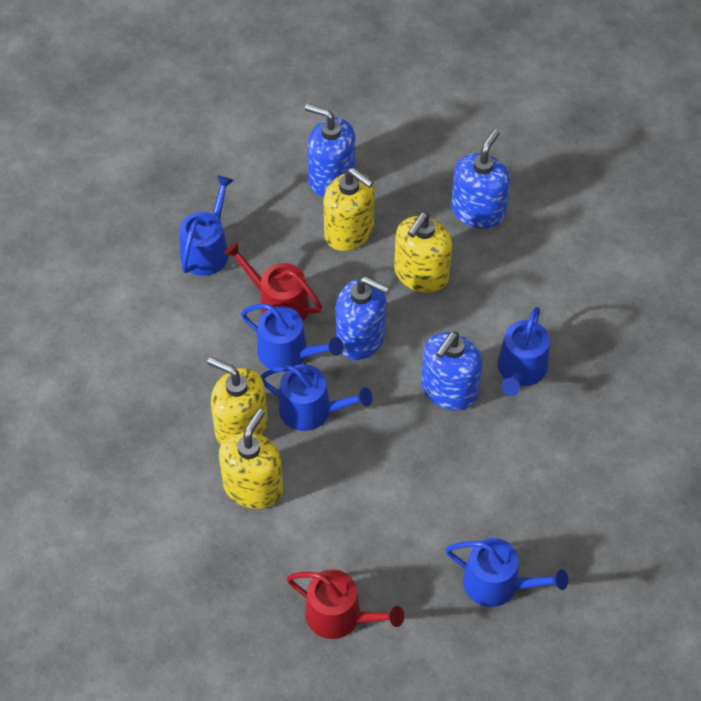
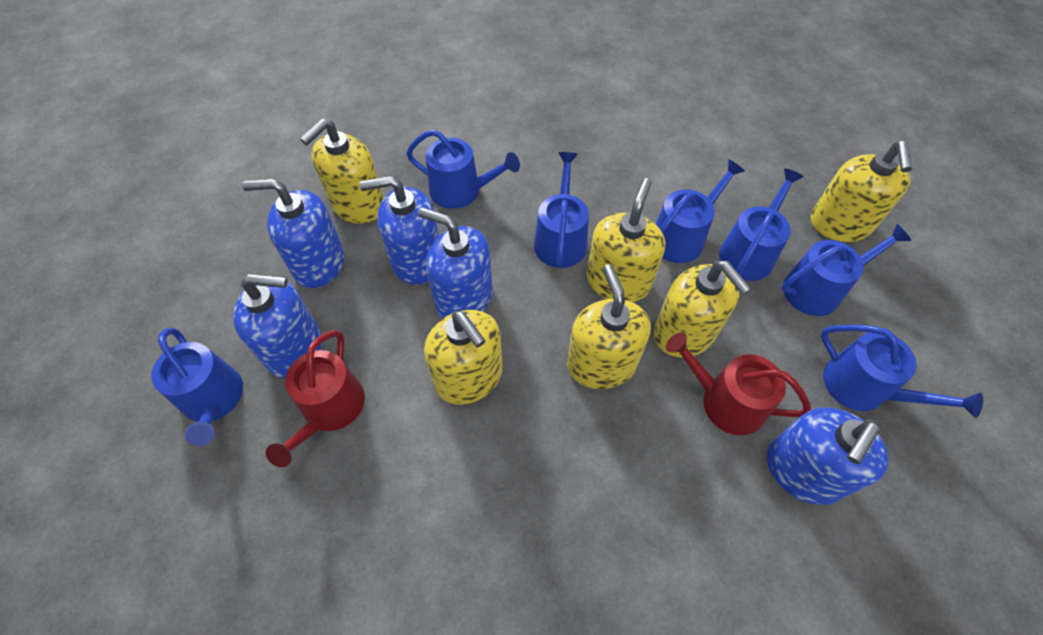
blue soap dispenser: [305,104,355,197] [335,276,390,360] [421,332,482,410] [451,129,510,229] = 4 -> [233,274,321,378] [242,179,344,288] [359,176,439,285] [418,207,493,319] [767,408,888,505] = 5
blue watering can: [179,175,234,276] [241,304,343,372] [261,364,372,431] [446,538,568,607] [498,307,550,396] = 5 -> [151,328,243,446] [406,130,520,209] [534,152,589,268] [655,159,745,263] [719,168,804,281] [781,224,911,316] [821,325,983,418] = 7
yellow soap dispenser: [207,357,267,445] [219,409,283,509] [323,168,375,251] [394,212,452,293] = 4 -> [300,119,384,224] [424,310,503,405] [567,264,651,389] [587,178,665,302] [654,260,751,358] [811,141,912,242] = 6

